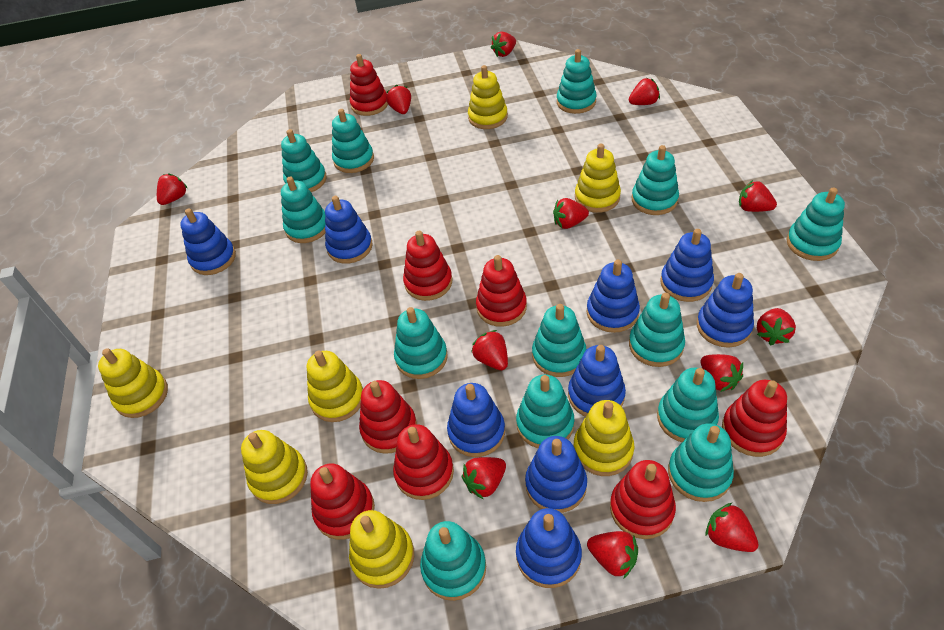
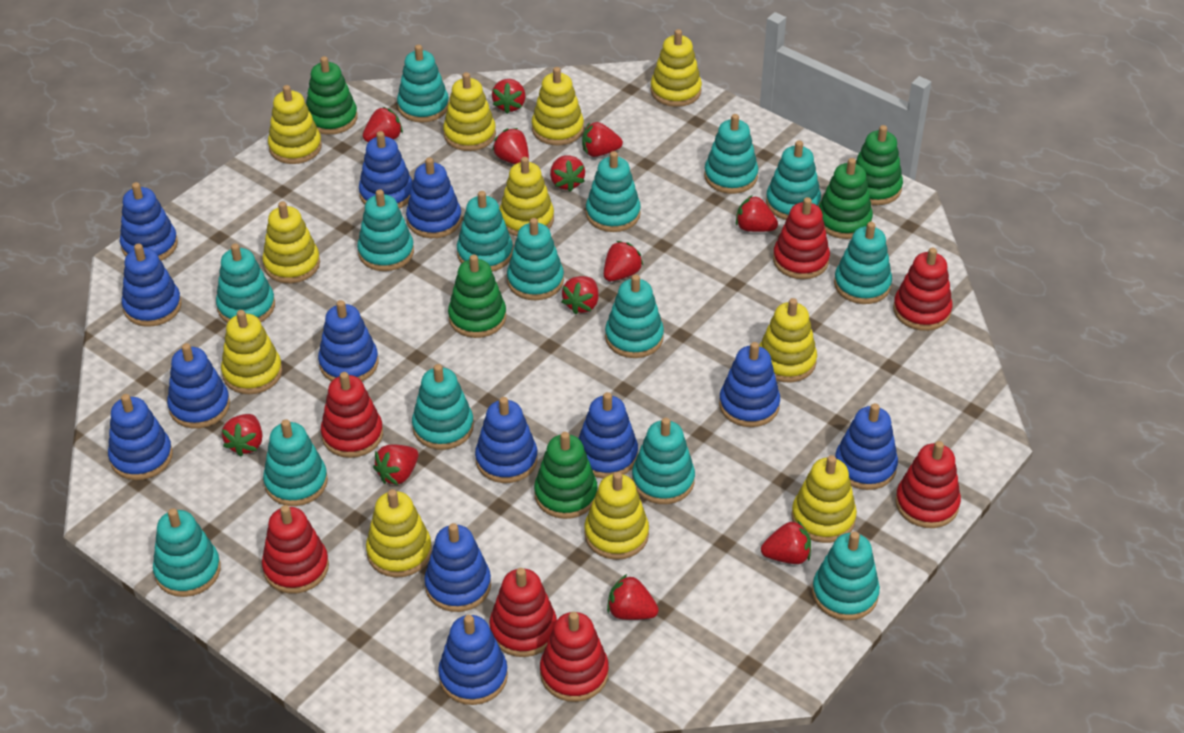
blue stacking toy: [180,208,236,275] [325,196,373,264] [447,383,505,457] [516,508,582,588] [525,436,587,513] [568,345,626,417] [586,260,640,333] [660,229,714,302] [697,273,754,348] = 9 -> [108,394,173,480] [120,182,178,261] [122,243,182,327] [167,343,230,428] [318,300,378,381] [359,131,413,209] [406,157,462,238] [424,523,491,612] [438,615,508,705] [475,397,538,483] [578,392,638,479] [719,342,780,427] [835,403,898,490] = 13
green stacking toy: none = 0 -> [306,56,358,135] [448,255,506,338] [534,432,598,519] [818,158,873,239] [856,125,903,205] = 5
red stacking toy: [310,463,375,540] [350,54,388,116] [359,380,417,454] [393,424,454,500] [403,231,452,301] [476,255,527,327] [610,460,676,539] [722,380,787,457] = 8 -> [262,505,329,593] [321,372,383,458] [490,568,557,657] [540,612,609,702] [773,197,830,279] [893,247,952,331] [895,441,961,528] = 7
turquoise stacking toy: [281,129,327,192] [281,176,326,243] [332,109,374,173] [394,307,448,379] [420,521,486,601] [516,374,575,448] [532,304,586,377] [557,49,597,114] [629,293,685,367] [632,145,679,215] [657,368,719,442] [668,423,734,502] [787,187,845,261] = 13 -> [153,508,221,597] [216,243,275,323] [263,419,328,506] [357,189,414,271] [397,44,449,123] [412,364,474,450] [457,191,513,272] [507,218,564,300] [586,151,641,232] [605,274,664,358] [632,418,695,504] [704,114,758,194] [766,140,821,220] [812,531,880,620] [834,222,892,304] = 15
yellow stacking toy: [98,348,168,418] [241,430,308,504] [307,350,363,422] [349,510,414,589] [468,65,508,129] [573,400,634,476] [575,144,621,213] = 7 -> [221,310,282,394] [262,201,320,283] [268,85,322,164] [366,489,432,578] [443,72,496,151] [499,157,554,236] [532,67,584,146] [584,472,649,560] [650,29,702,107] [759,298,817,382] [791,455,857,543] = 11

